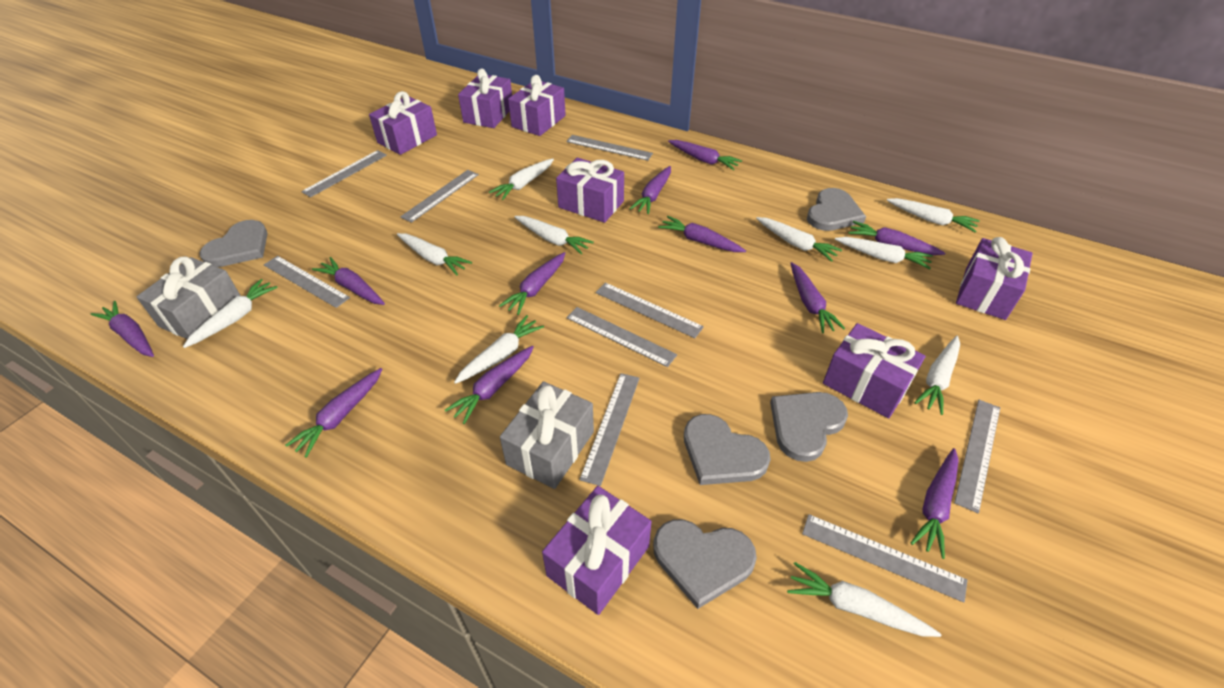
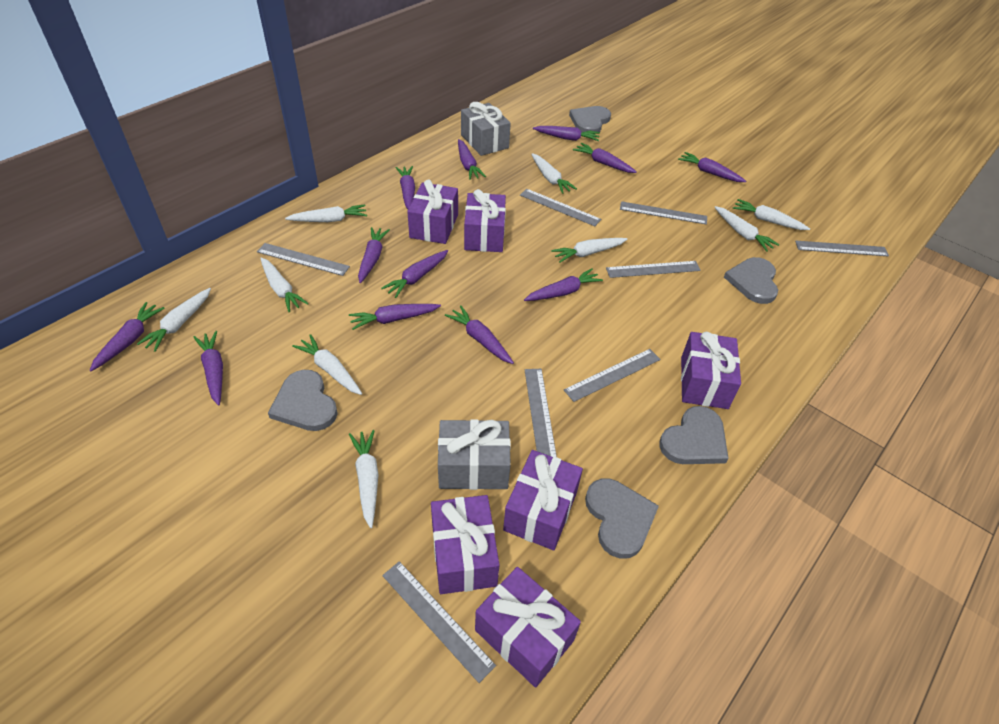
grey ruler: [264,256,350,308] [301,150,387,197] [400,170,479,223] [566,135,653,161] [566,307,677,367] [579,373,640,486] [596,282,704,338] [802,514,968,603] [954,400,1000,513] = 9 -> [257,243,350,276] [382,561,496,683] [520,189,601,226] [525,369,557,457] [564,349,661,402] [606,261,701,278] [620,201,707,225] [795,241,889,257] = 8
purple carrot: [90,301,154,357] [285,368,382,458] [312,257,385,305] [445,346,534,424] [499,252,565,315] [629,166,671,214] [658,216,746,252] [668,140,742,170] [790,262,845,333] [848,221,946,255] [911,448,959,559] = 11 -> [90,302,165,371] [194,331,223,405] [349,304,441,330] [358,227,390,283] [381,250,448,298] [396,166,415,209] [445,305,514,364] [458,139,486,180] [524,268,603,301] [533,126,600,141] [573,143,637,173] [678,152,746,182] = 12
purple gift: [369,91,437,155] [458,68,512,128] [508,75,566,136] [542,486,651,615] [556,158,624,223] [823,323,926,418] [956,237,1033,320] = 7 -> [407,179,458,244] [431,495,500,594] [464,189,506,252] [475,567,581,687] [503,450,583,550] [681,332,741,409] = 6
white carrot: [183,279,278,348] [397,233,472,275] [454,315,544,384] [489,159,554,200] [515,216,594,254] [756,217,842,262] [787,562,941,637] [835,237,933,269] [887,198,980,232] [914,336,960,415] = 10 -> [137,288,211,352] [260,258,309,312] [285,205,367,222] [292,334,362,395] [349,430,378,528] [531,153,577,194] [551,238,627,263] [714,206,779,252] [733,199,810,230] = 9

